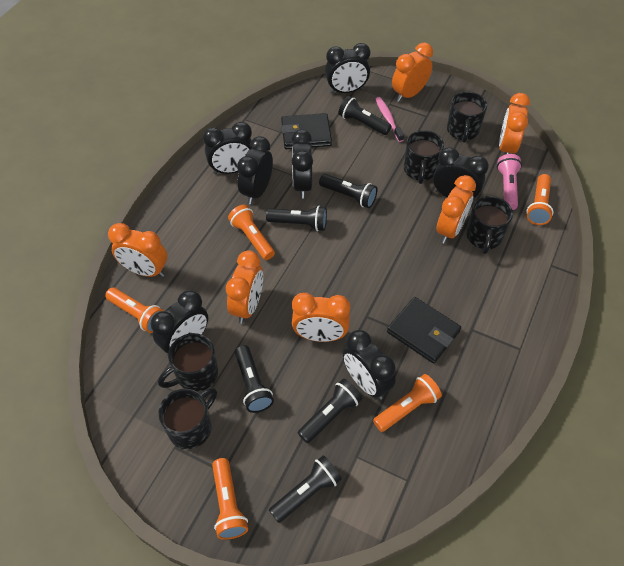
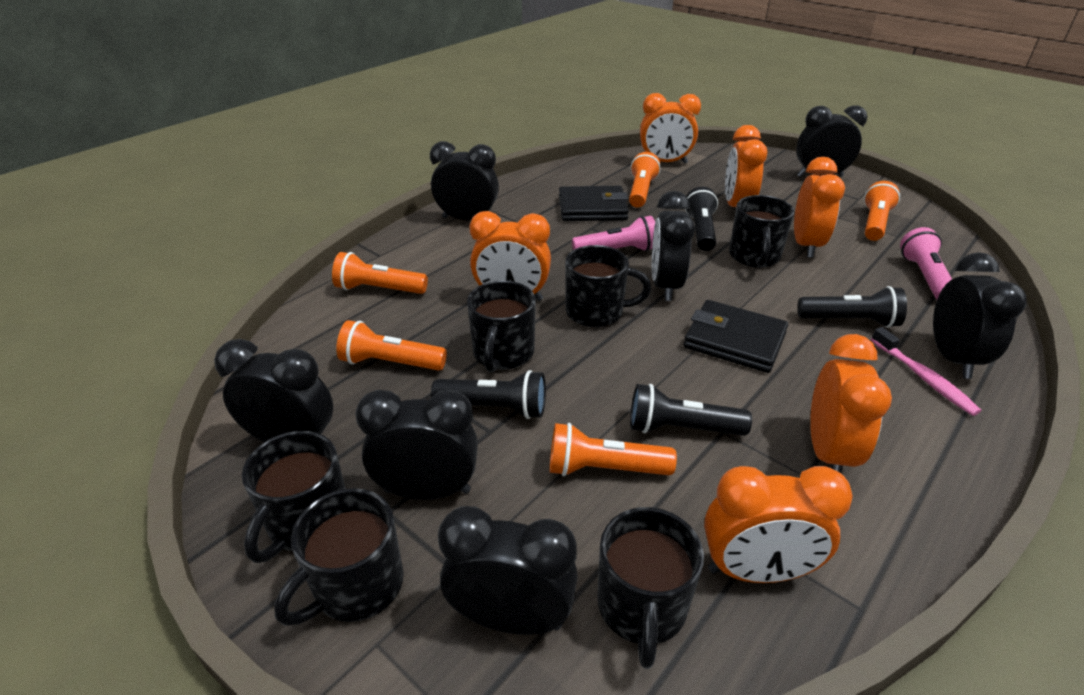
black flashlight: [235,345,274,413] [266,205,327,231] [269,455,342,523] [298,379,363,443] [319,174,378,208] [338,96,391,135] = 6 -> [431,370,546,419] [630,384,752,436] [685,187,718,251] [797,286,907,328] = 4
black mug: [158,333,218,392] [158,388,217,449] [404,130,444,184] [447,92,487,143] [466,196,513,254] = 5 -> [242,431,346,563] [274,488,404,626] [467,280,536,372] [565,245,651,327] [597,507,704,669] [729,195,794,268] = 6
pink flashlight: [497,154,522,210] = 1 -> [572,216,655,251] [900,227,952,299] = 2

